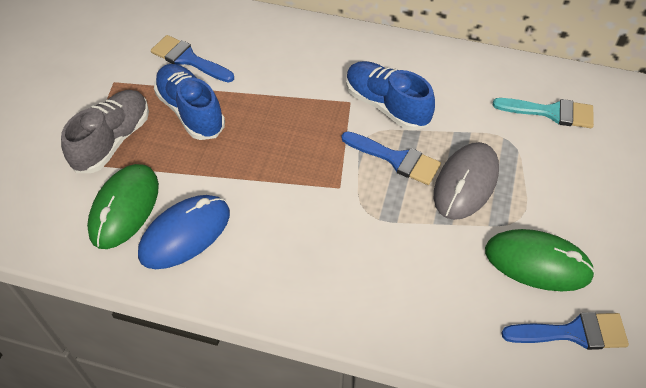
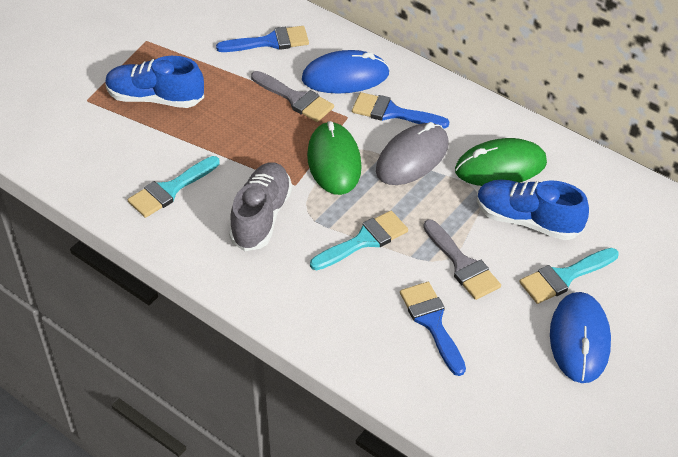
blue mouse: [138,195,230,269] = 1 -> [302,50,390,94] [550,292,611,383] = 2
grey brush: none = 0 -> [251,71,334,122] [423,219,501,300] = 2
turquoise brush: [493,98,594,128] = 1 -> [128,156,220,218] [310,211,408,270] [519,248,619,304] = 3

